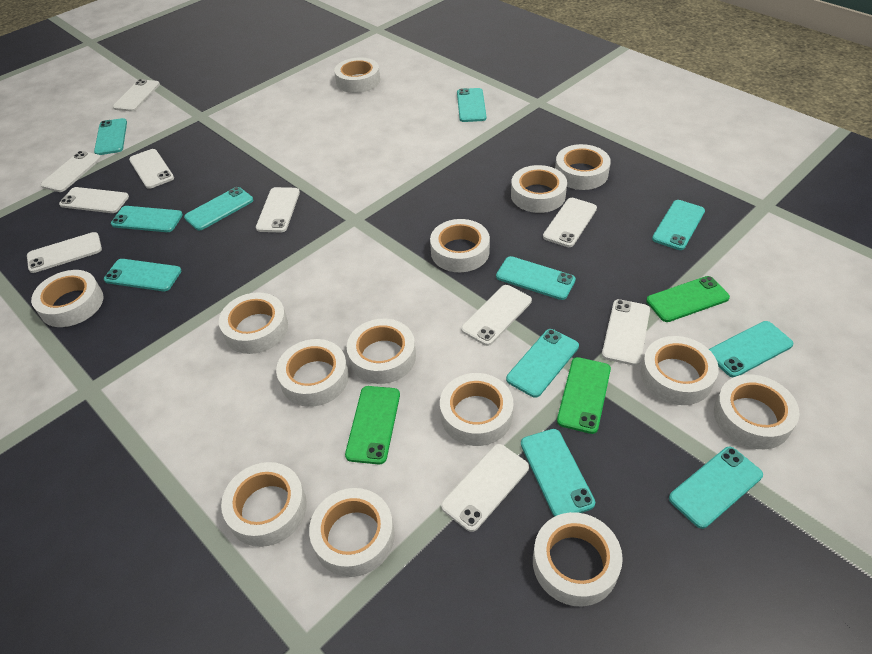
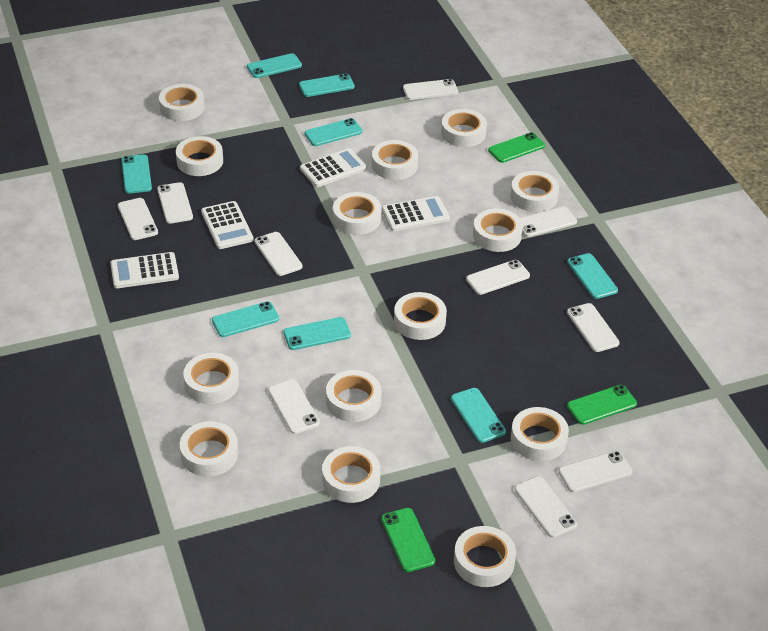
turquoise phone: [94,118,127,155] [104,259,181,291] [111,206,183,232] [184,187,253,231] [457,88,487,122] [496,256,576,300] [506,329,579,398] [521,429,595,517] [652,200,705,250] [669,447,763,529] [709,321,794,377] = 11 -> [121,154,152,194] [212,301,279,337] [247,53,302,78] [283,317,351,350] [299,74,355,97] [305,118,362,146] [451,388,506,443] [567,253,618,299] = 8
white calculator: none = 0 -> [110,252,179,288] [201,201,254,249] [300,148,367,187] [382,196,450,231] = 4

